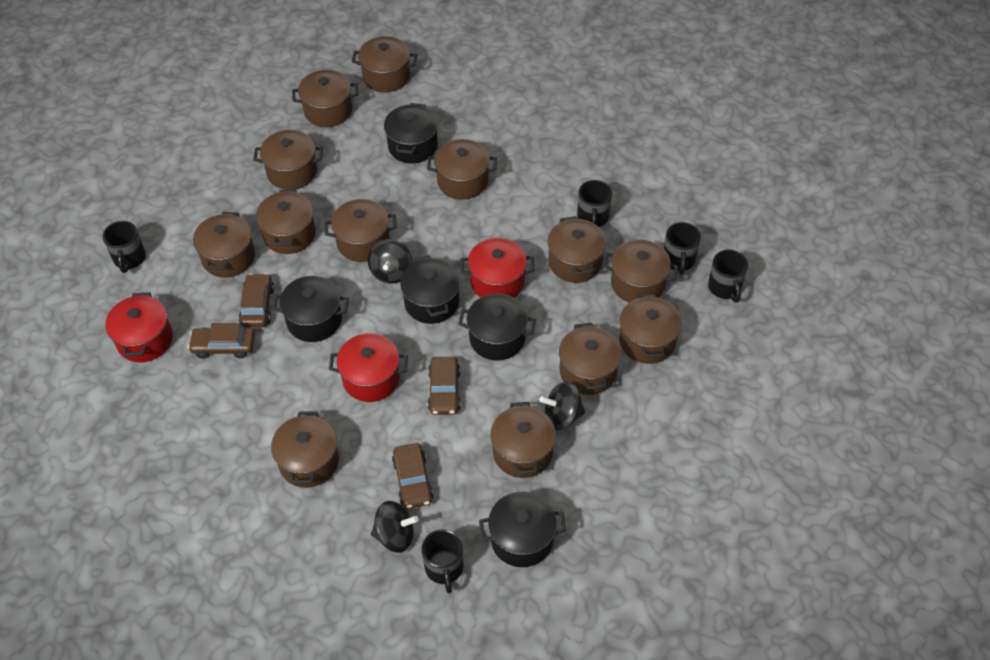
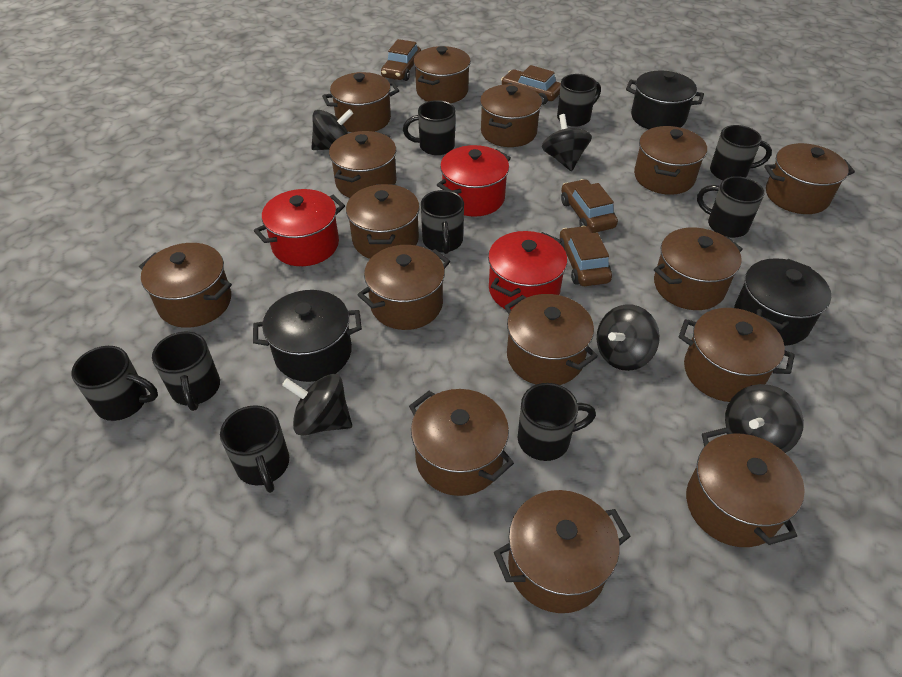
black mug: [103,221,146,273] [422,529,463,594] [577,180,612,227] [664,222,701,275] [708,250,748,303] = 5 -> [71,346,158,421] [152,332,220,411] [220,405,289,493] [403,100,455,155] [421,190,464,254] [518,383,596,461] [557,74,601,127] [697,176,764,238] [710,125,772,180] = 9
black pot: [272,276,349,342] [384,103,438,164] [400,255,460,324] [458,293,536,361] [479,492,566,567] = 5 -> [253,290,362,382] [626,70,704,129] [734,258,831,346] = 3
black spinning top: [368,239,413,284] [371,501,419,553] [539,382,585,430] = 3 -> [282,374,352,435] [311,109,353,150] [542,114,592,171] [597,304,660,371] [725,384,804,453] = 5
brown pot: [193,212,255,278] [253,130,323,190] [256,190,316,254] [271,411,339,488] [292,70,359,127] [324,199,397,262] [352,36,417,92] [427,139,497,200] [491,402,556,478] [548,216,606,283] [559,323,621,395] [603,239,679,303] [619,293,681,364] = 13 -> [139,243,232,328] [322,72,399,132] [329,131,397,198] [346,184,420,259] [357,245,450,330] [409,389,514,496] [413,46,471,103] [480,84,542,147] [494,490,631,613] [504,294,598,385] [634,126,707,195] [654,227,743,310] [678,308,795,402] [686,427,805,547] [764,143,855,214] = 15

